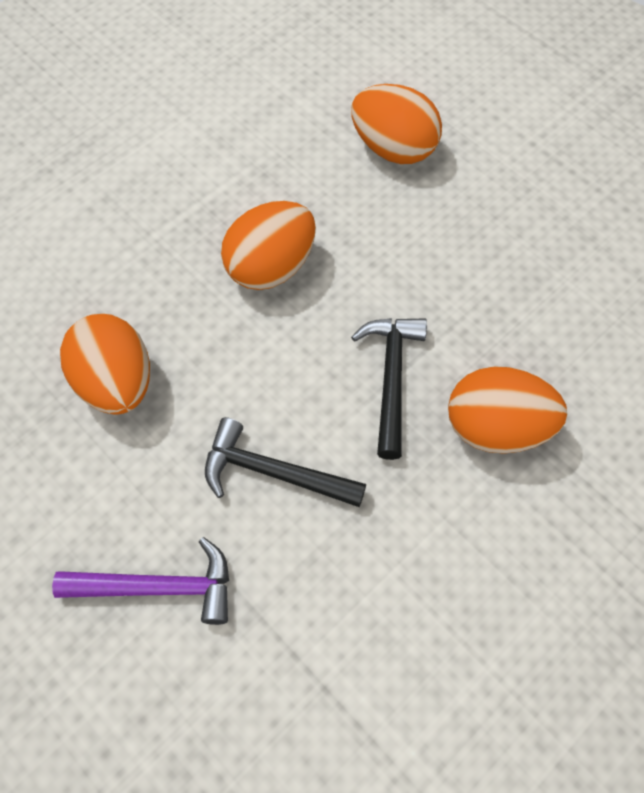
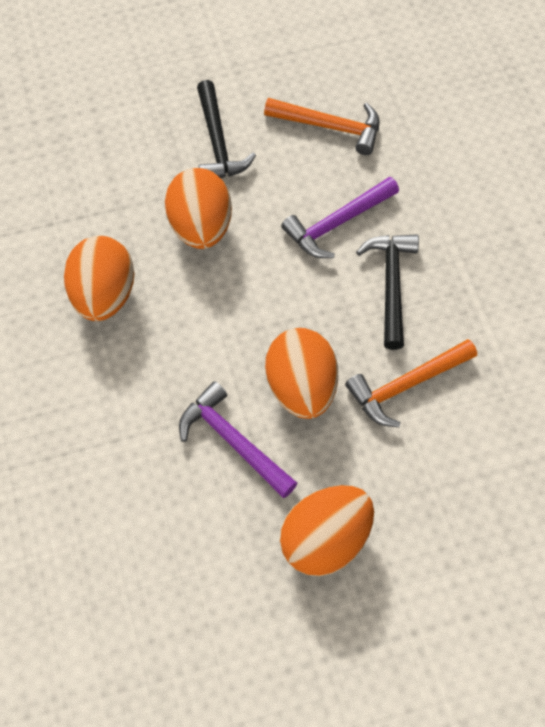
orange hammer: none = 0 -> [264,98,380,155] [345,339,477,427] = 2
purple hammer: [52,537,229,625] = 1 -> [179,381,298,498] [281,177,399,258] = 2

